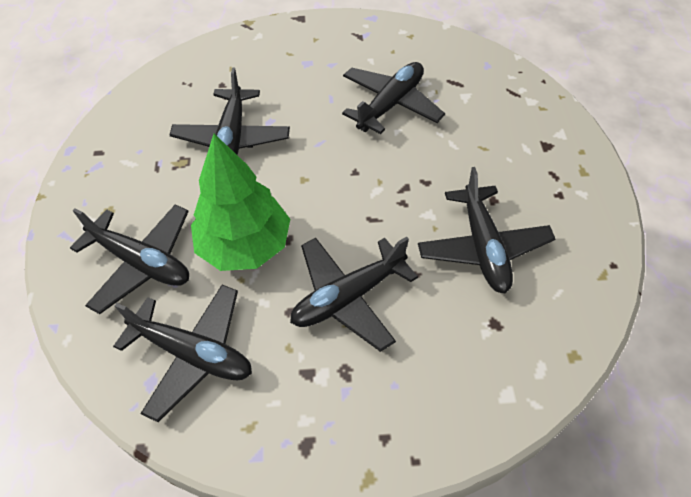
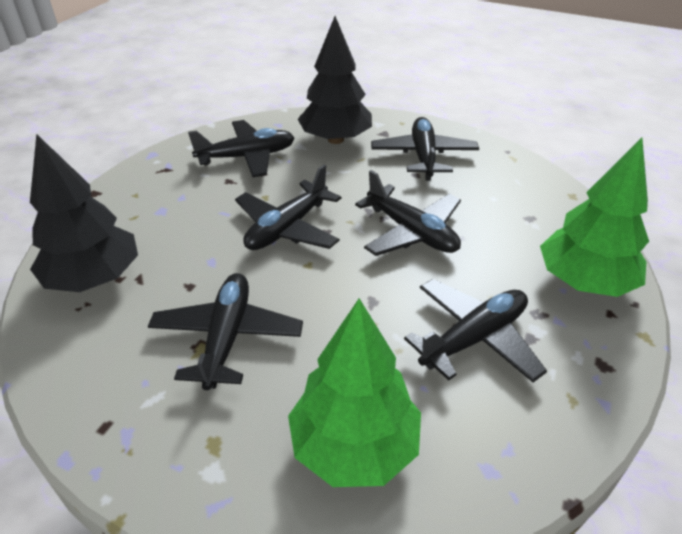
black tree: none = 0 -> [30,134,138,292] [298,16,372,144] = 2
green tree: [191,134,290,271] = 1 -> [288,298,421,487] [540,138,649,297] = 2

